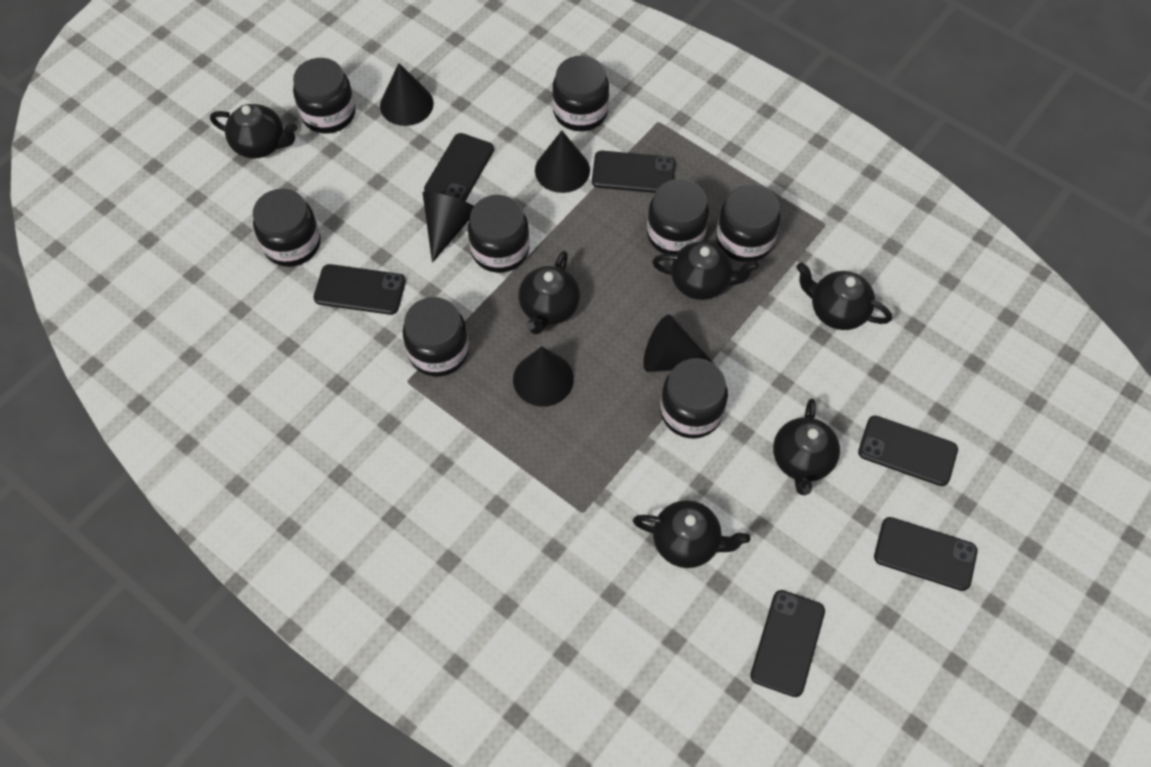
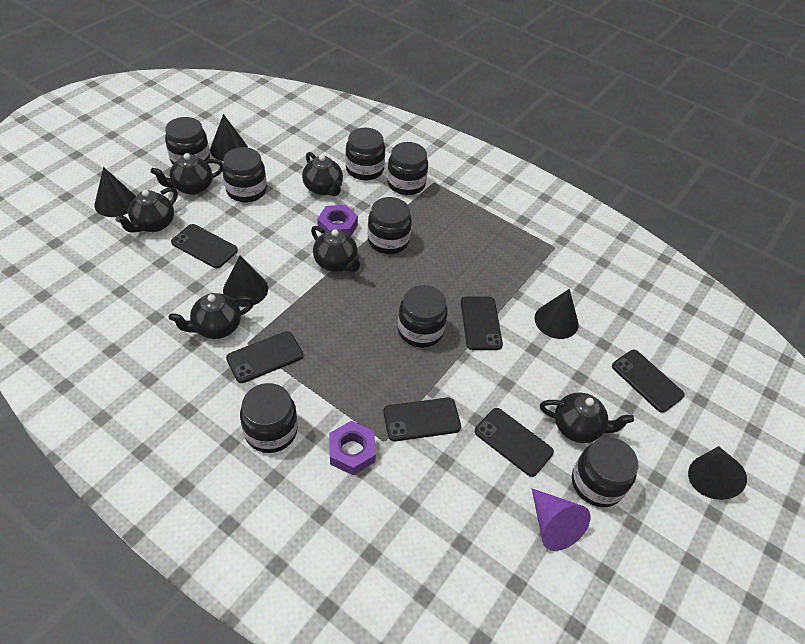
purple cone: none = 0 -> [532,489,591,551] = 1
purple nut: none = 0 -> [317,205,358,236] [329,421,376,475] = 2

